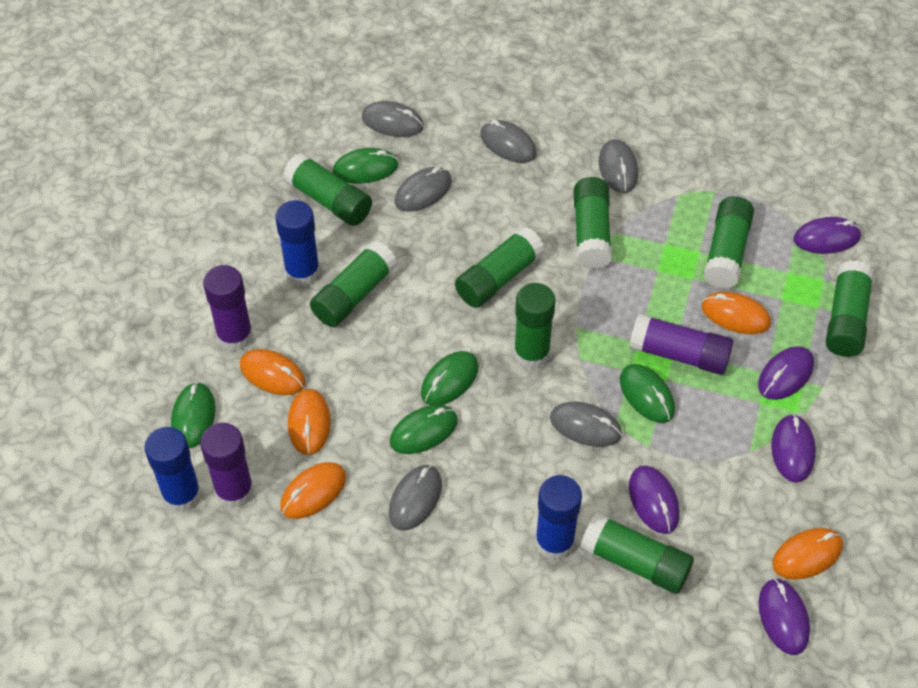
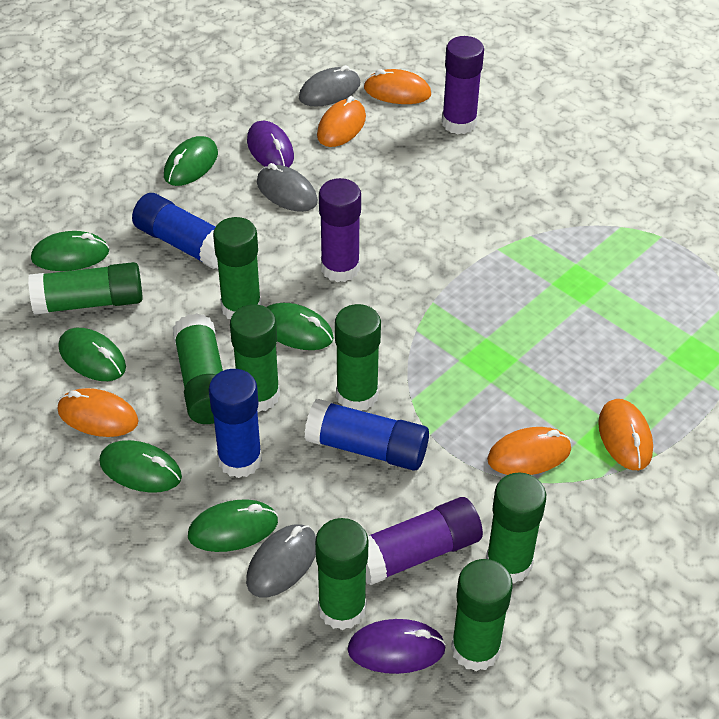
green mouse: [171,382,216,448] [333,148,398,184] [390,405,458,454] [421,351,479,405] [620,364,675,423] = 5 -> [31,231,109,271] [59,328,126,381] [99,440,182,493] [164,136,218,186] [188,499,278,552] [267,303,334,350] = 6
grey mouse: [362,101,424,137] [389,465,442,531] [395,167,452,212] [480,120,537,163] [550,402,622,447] [599,139,638,193] = 6 -> [246,524,316,597] [257,163,318,212] [299,65,360,106] = 3
purple mouse: [629,466,679,534] [758,346,814,400] [759,578,810,655] [771,414,816,483] [793,217,862,254] = 5 -> [247,121,294,167] [347,619,446,674] = 2

